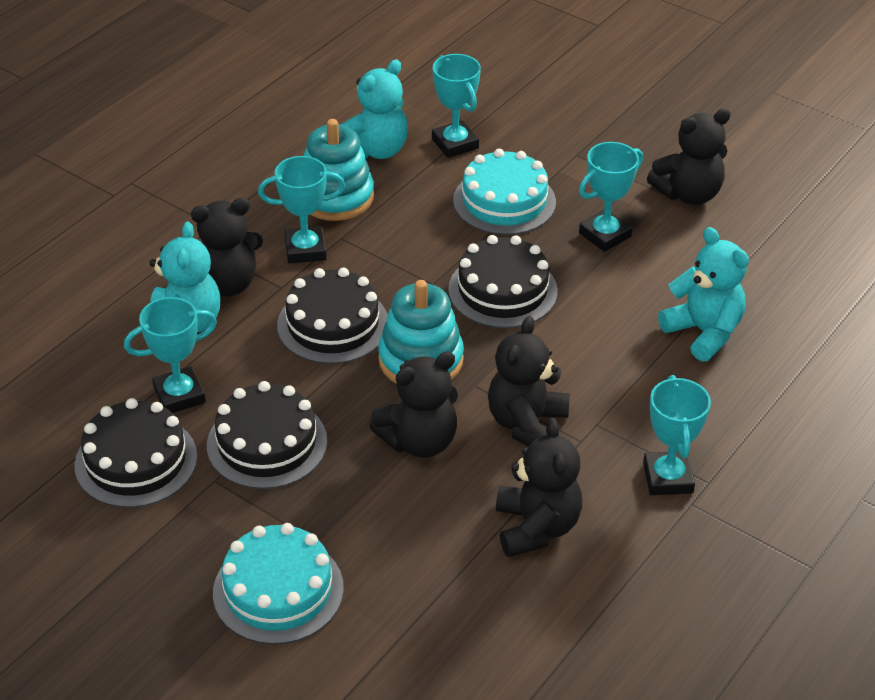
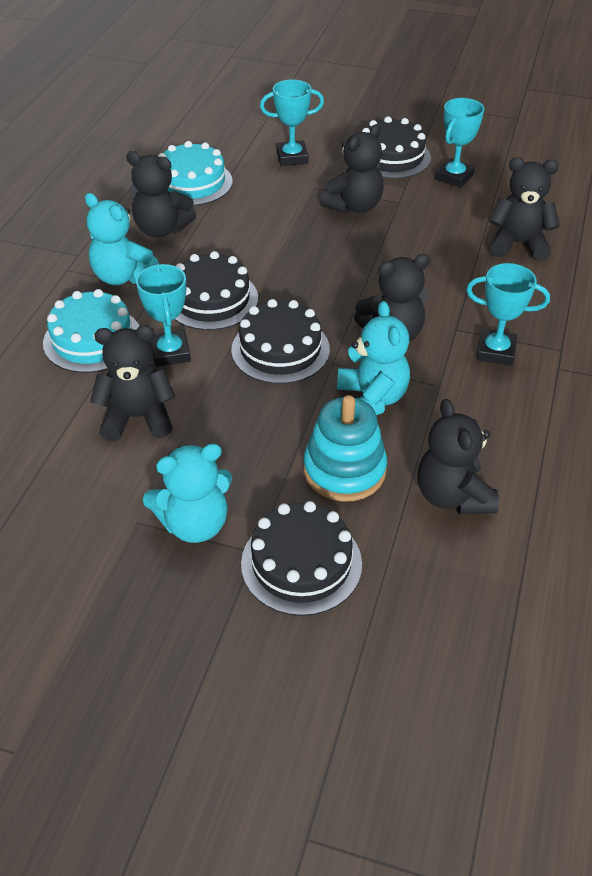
black teddy bear: [191,198,263,296] [369,351,458,458] [488,316,570,446] [496,418,582,557] [647,108,731,205] = 5 -> [90,325,175,442] [126,151,196,238] [320,124,384,214] [354,254,430,342] [418,399,499,515] [489,157,560,260] = 6
turquoise stacking toy: [304,119,374,221] [378,280,464,384] = 2 -> [303,395,387,502] = 1
turquoise trophy: [124,297,217,413] [258,156,345,264] [432,54,481,158] [579,142,643,252] [643,375,711,495] = 5 -> [136,264,191,367] [260,79,324,166] [435,98,484,188] [466,263,550,366] = 4

